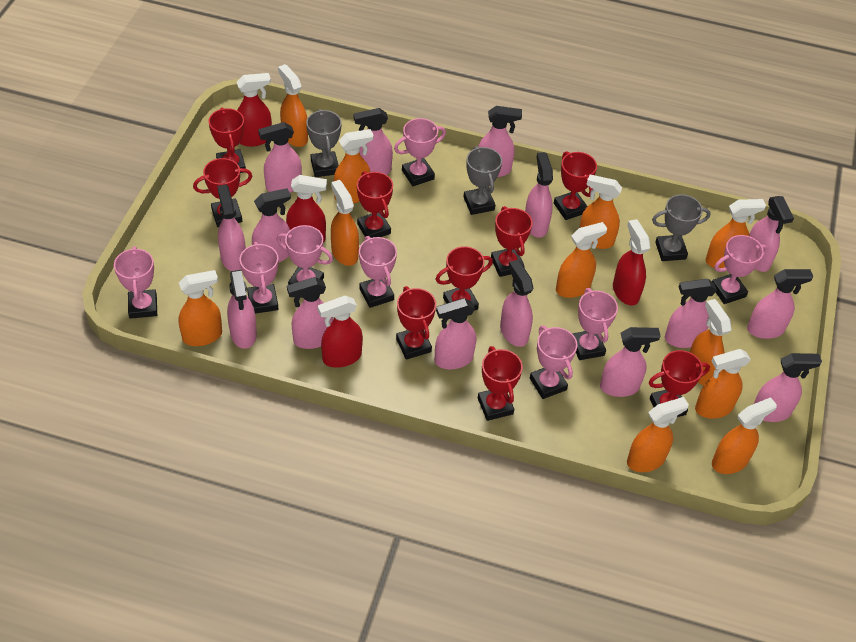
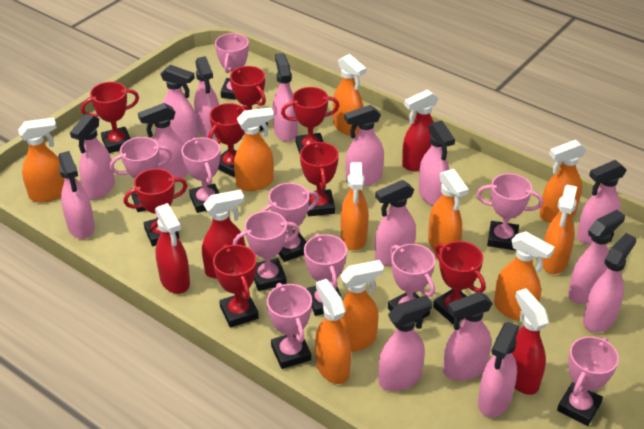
grey trophy: [306,109,342,177] [463,146,502,215] [652,194,711,261] = 3 -> none = 0
orange spray bottle: [178,270,222,346] [278,64,308,147] [331,180,359,266] [334,129,374,204] [556,222,607,298] [579,174,622,249] [627,397,689,472] [690,299,732,385] [695,349,751,419] [705,199,766,268] [712,397,777,474] = 11 -> [18,118,65,202] [234,107,274,191] [315,279,351,384] [333,54,366,136] [340,162,369,250] [340,260,384,352] [428,169,469,251] [494,231,555,321] [539,140,587,223] [542,185,577,274] = 10
pink trophy: [114,246,157,319] [240,242,278,314] [277,225,333,285] [359,236,397,308] [394,118,446,186] [530,326,577,399] [572,288,618,360] [712,235,768,304] = 8 -> [110,137,172,212] [181,137,220,213] [215,33,249,100] [233,211,300,291] [262,183,319,262] [267,283,312,369] [304,233,347,316] [388,244,435,322] [476,173,543,250] [557,336,619,426] = 10
red trophy: [193,158,252,227] [208,107,246,173] [357,171,393,238] [396,286,436,360] [435,246,493,311] [478,346,523,421] [491,206,533,277] [554,151,597,220] [649,350,710,417] = 9 -> [81,82,139,153] [124,169,188,246] [208,103,248,177] [213,244,259,328] [230,66,268,135] [281,87,339,154] [300,141,339,216] [433,241,486,325] = 8

